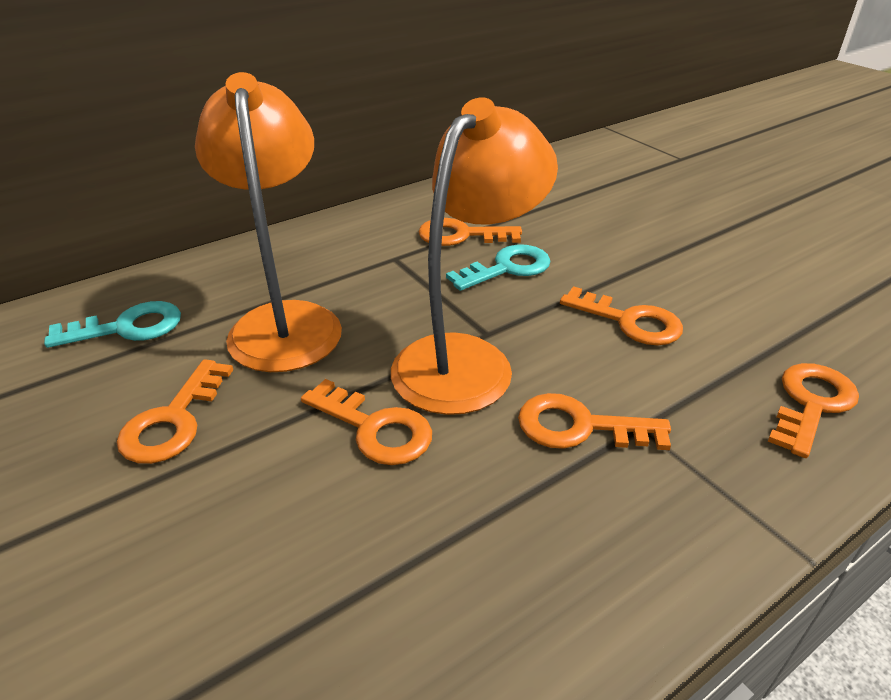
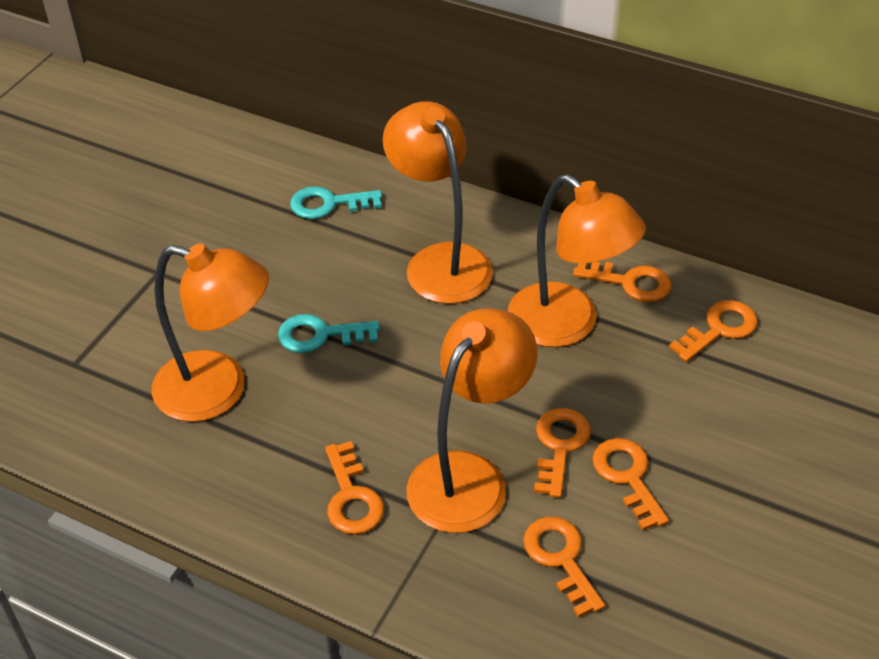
orange lamp: [195,72,342,372] [391,97,558,415] = 2 -> [151,243,269,422] [383,101,493,304] [406,308,538,533] [508,174,646,347] = 4

